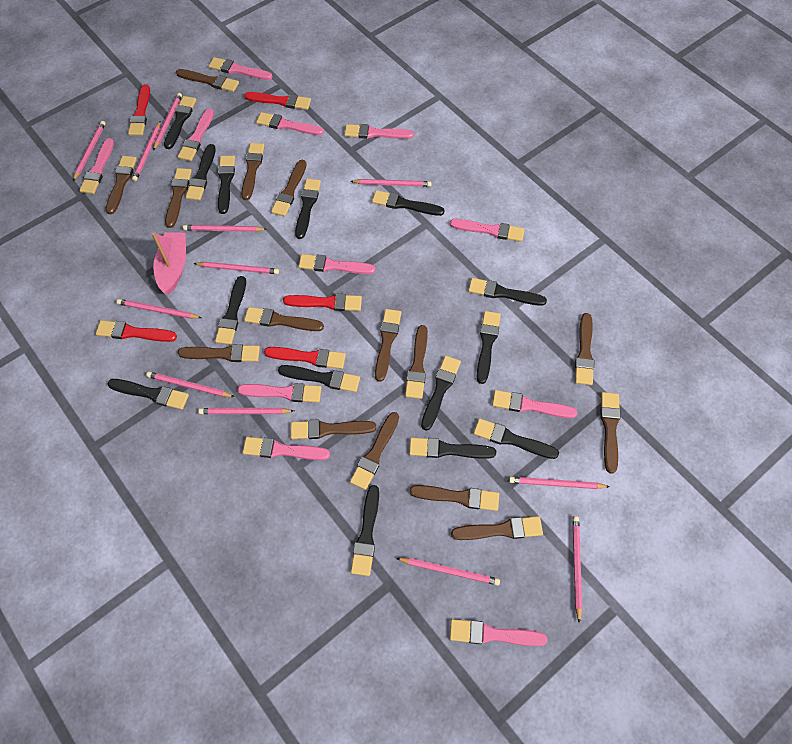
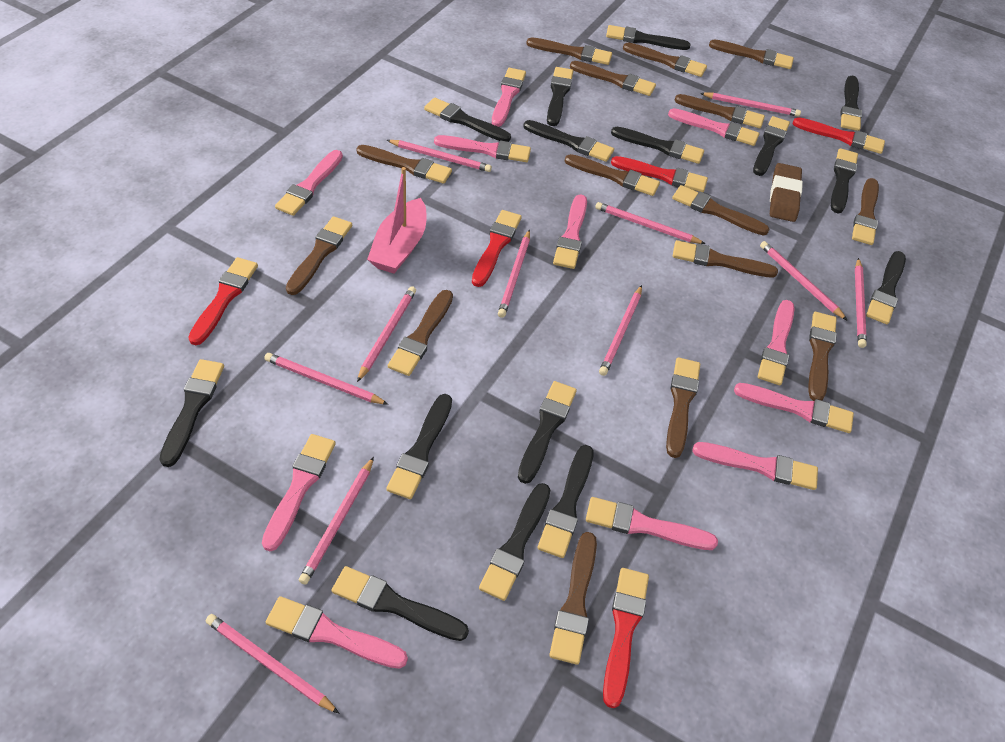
black brush: [107,379,189,410] [164,96,196,149] [186,144,216,201] [215,276,246,345] [218,156,235,214] [278,365,360,392] [295,178,321,239] [351,485,379,576] [372,190,445,216] [409,438,496,459] [421,356,461,431] [468,278,547,306] [473,418,559,459] [477,311,501,384] = 14 -> [160,359,224,467] [332,566,469,641] [387,394,452,499] [424,98,511,142] [479,483,551,601] [518,381,577,484] [523,120,614,162] [538,445,594,558] [547,67,573,126] [606,25,690,50] [611,127,704,164] [753,116,790,176] [831,148,858,213] [840,76,862,131] [866,251,906,324] = 15
brown eraser: none = 0 -> [770,163,803,222] = 1
pink pencil: [73,121,106,181] [117,299,202,319] [132,121,161,181] [146,372,235,397] [153,93,182,151] [183,225,267,232] [193,262,279,274] [198,408,294,414] [350,179,432,187] [396,558,500,585] [509,477,610,489] [572,516,582,623] = 12 -> [206,614,339,713] [264,353,389,405] [299,457,374,585] [357,286,416,382] [387,140,492,172] [498,229,530,318] [595,202,705,244] [599,285,642,376] [700,92,801,117] [760,241,848,321] [855,258,867,348] = 11

